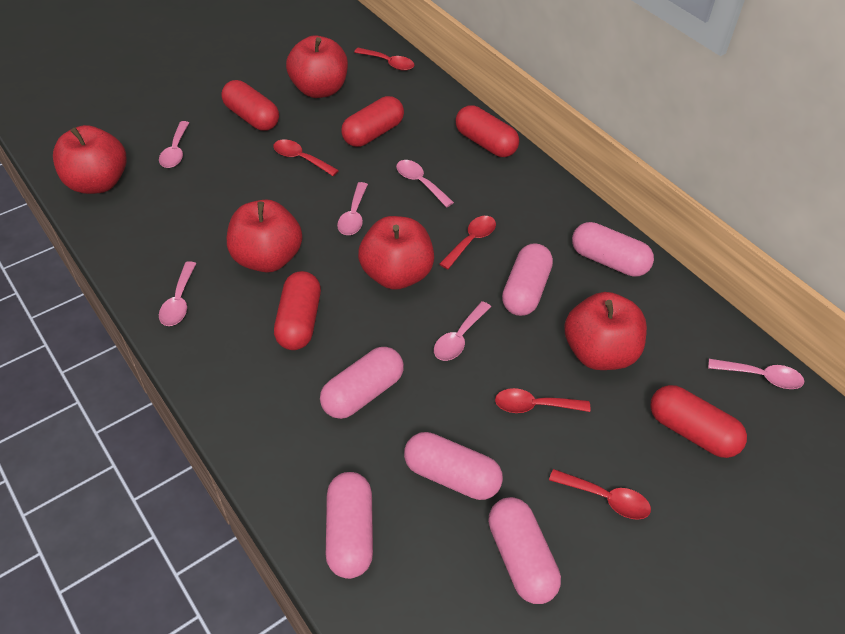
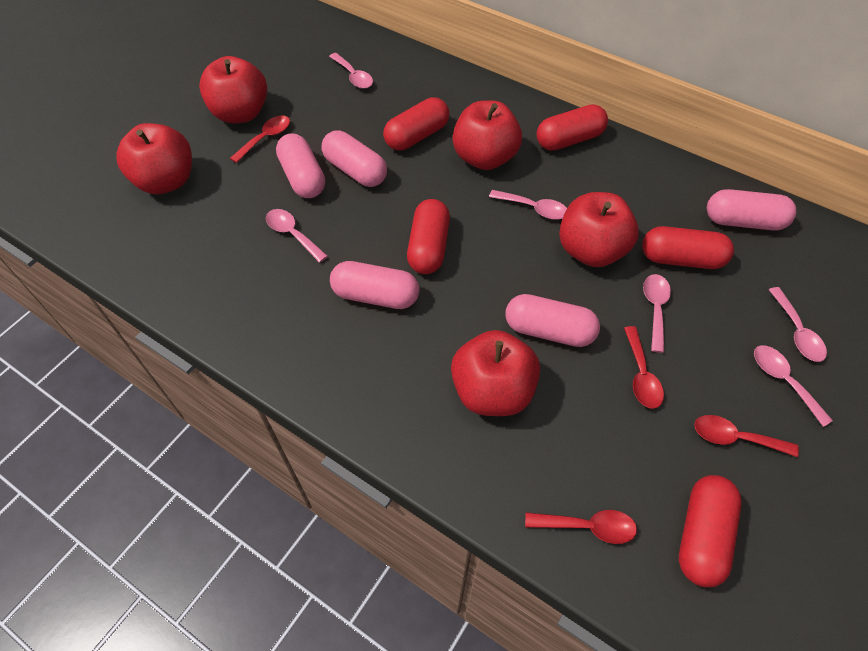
pink capsule: [320,347,404,419] [326,472,373,579] [404,432,503,500] [488,497,561,604] [502,243,553,316] [572,222,654,277] = 6 -> [276,133,325,198] [321,130,387,187] [330,261,420,309] [505,294,600,347] [707,189,796,231] = 5
red spoon: [273,139,339,176] [354,48,415,71] [440,216,496,269] [495,388,590,413] [549,469,651,520] = 5 -> [230,116,290,163] [525,510,637,544] [624,326,664,409] [694,415,799,457] = 4

